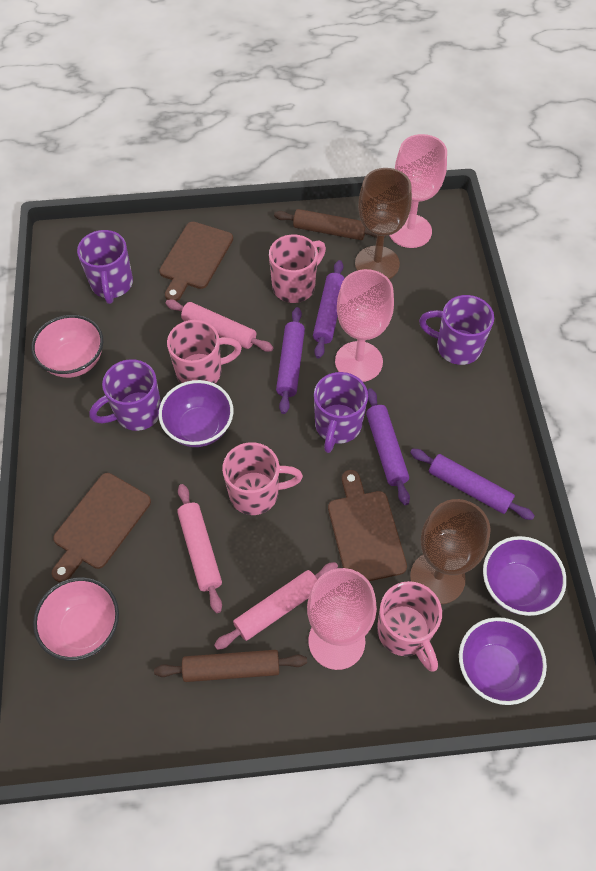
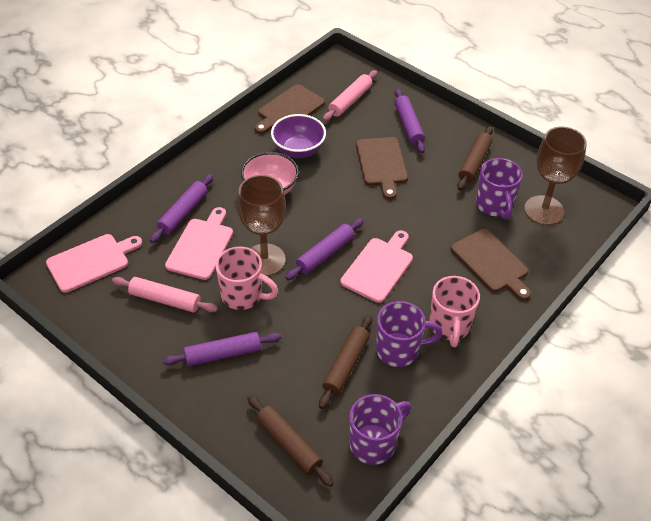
brown rolling pin: [154,650,307,682] [274,209,386,240] = 2 -> [247,395,334,487] [319,315,372,409] [457,126,493,190] = 3
pink bowl: [31,315,103,378] [33,577,119,661] = 2 -> [241,152,299,195] = 1
pink cutting board: none = 0 -> [46,234,142,293] [165,207,233,280] [340,230,413,303] = 3
pink goblet: [307,568,377,670] [335,269,394,382] [389,134,447,248] = 3 -> none = 0
pink mug: [167,320,242,384] [222,442,303,515] [269,234,326,303] [377,581,442,672] = 4 -> [215,247,279,310] [429,276,480,347] = 2
pink rolling pin: [165,300,273,352] [177,484,222,613] [214,562,338,650] = 3 -> [112,277,218,313] [323,70,377,121] = 2
purple bowl: [159,380,233,447] [459,617,547,705] [483,536,567,616] = 3 -> [271,114,326,158] = 1
purple mug: [77,230,133,304] [90,359,161,431] [314,372,368,453] [419,295,494,365] = 4 -> [349,394,411,465] [376,301,443,367] [476,158,523,220] = 3

